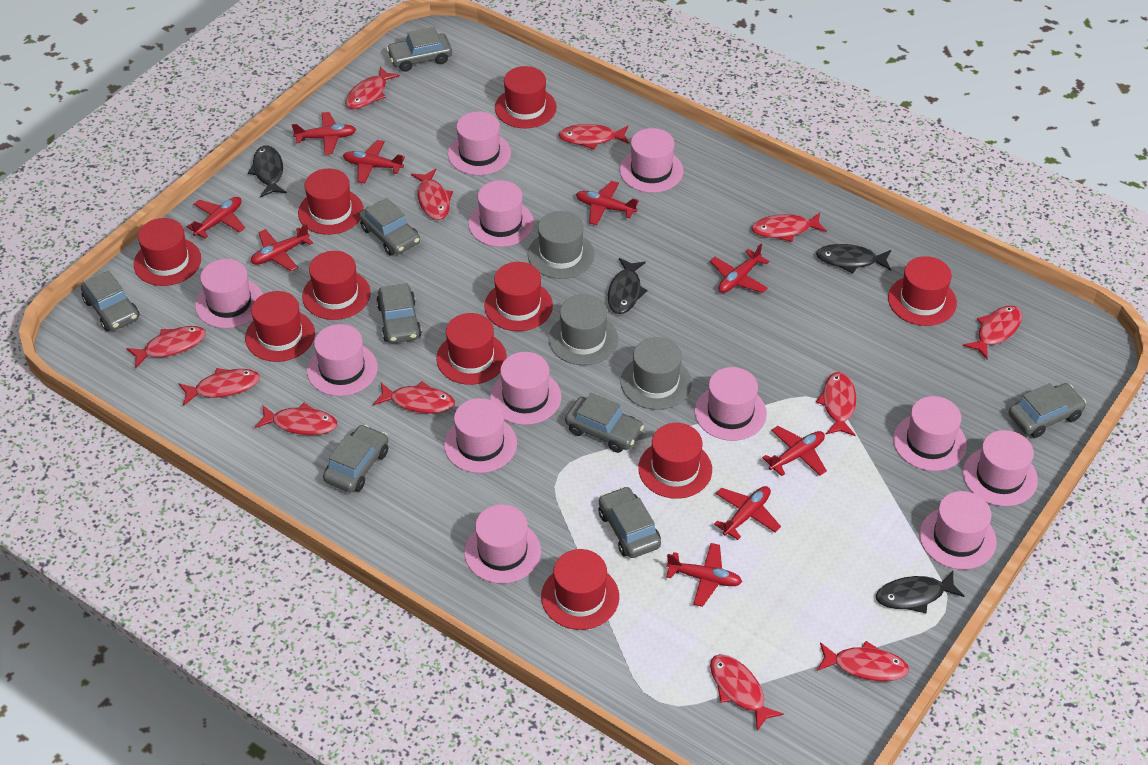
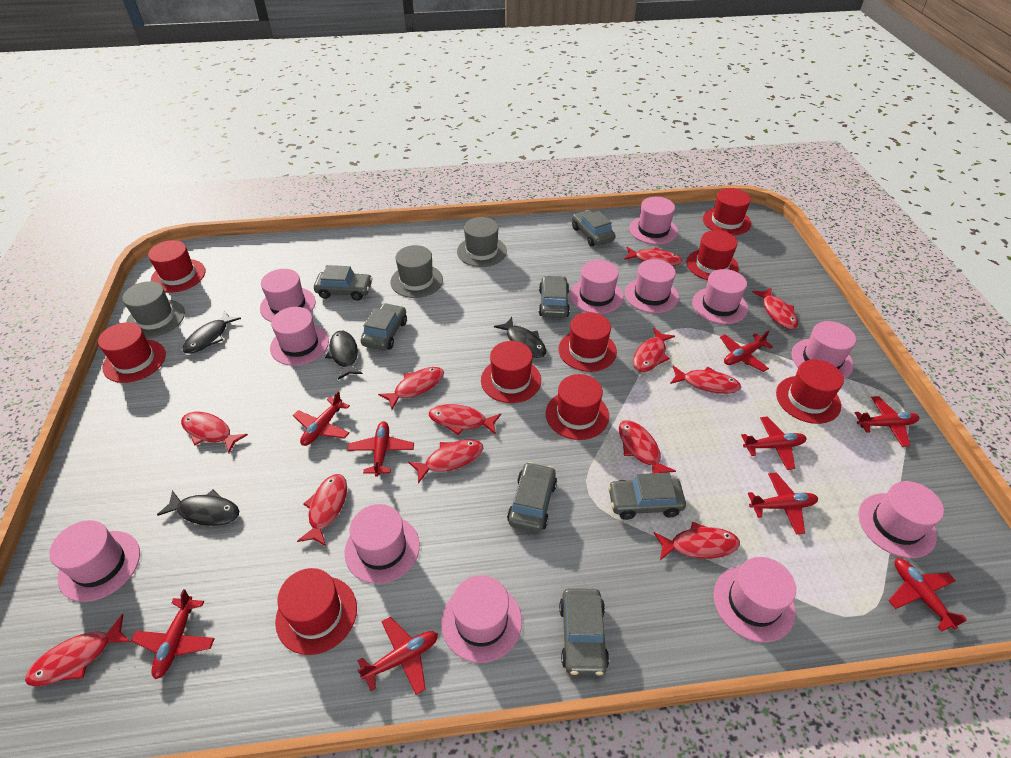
grey car: [81,271,139,331] [323,425,389,493] [359,198,420,256] [376,283,422,343] [386,27,452,72] [565,393,644,453] [599,486,661,558] [1009,383,1086,438] = 8 -> [314,265,373,301] [361,303,407,350] [507,462,557,532] [539,275,570,318] [559,588,609,675] [572,210,616,247] [608,473,686,520] = 7
red hat: [134,218,201,286] [245,291,315,362] [298,168,364,235] [302,251,371,320] [436,313,507,385] [484,262,553,331] [495,66,557,128] [541,549,619,630] [638,423,712,499] [888,256,957,326] = 10 -> [98,322,166,383] [148,240,205,293] [275,568,357,655] [481,341,541,403] [546,374,609,440] [558,312,617,372] [687,230,739,280] [703,188,751,235] [776,359,844,424] = 9

